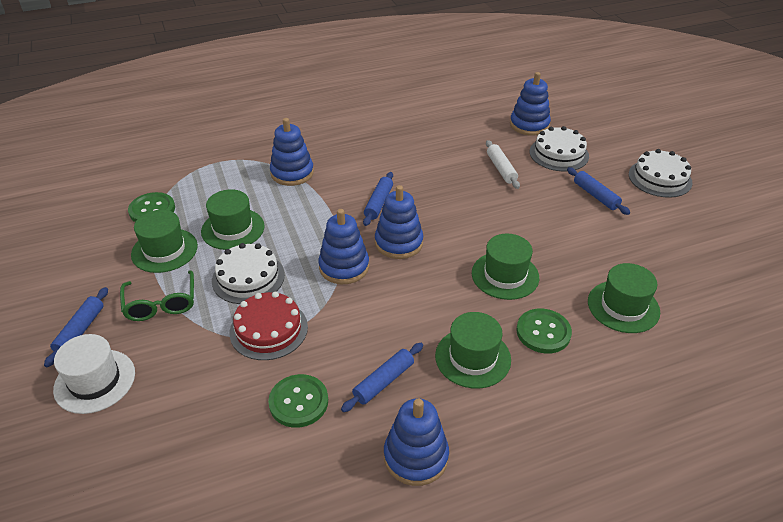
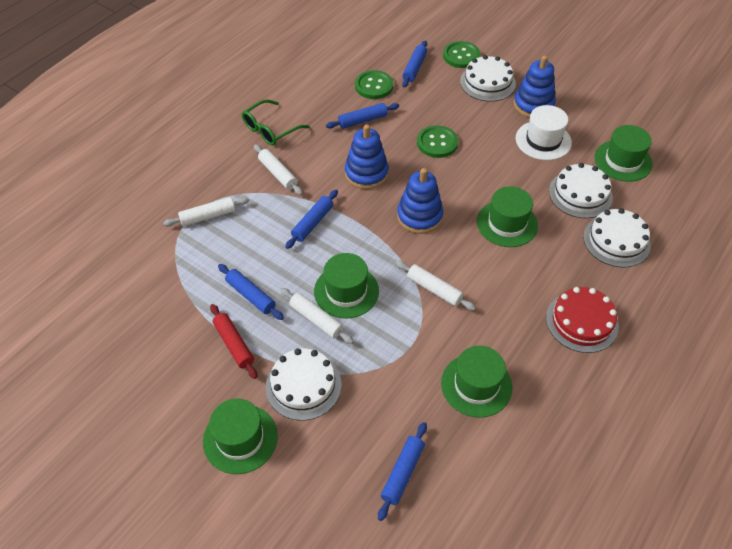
blue rolling pin: [44,287,108,367] [341,343,423,412] [363,172,393,226] [567,167,630,215] = 4 -> [218,264,284,320] [285,190,338,249] [326,103,399,129] [378,422,427,521] [402,40,427,88] = 5
blue stacking toy: [270,118,314,186] [318,209,369,284] [375,185,423,259] [384,398,449,486] [510,72,551,136] = 5 -> [345,124,389,189] [397,168,443,234] [514,55,556,118] = 3
red rolling pin: none = 0 -> [210,304,257,379] = 1
white cake: [212,243,285,304] [530,126,589,171] [629,149,692,198] = 3 -> [266,349,342,420] [460,55,516,102] [549,163,613,218] [583,208,651,268] = 4
white rolling pin: [486,140,520,189] = 1 -> [163,197,249,227] [254,144,303,195] [280,288,354,344] [396,261,476,311] = 4

